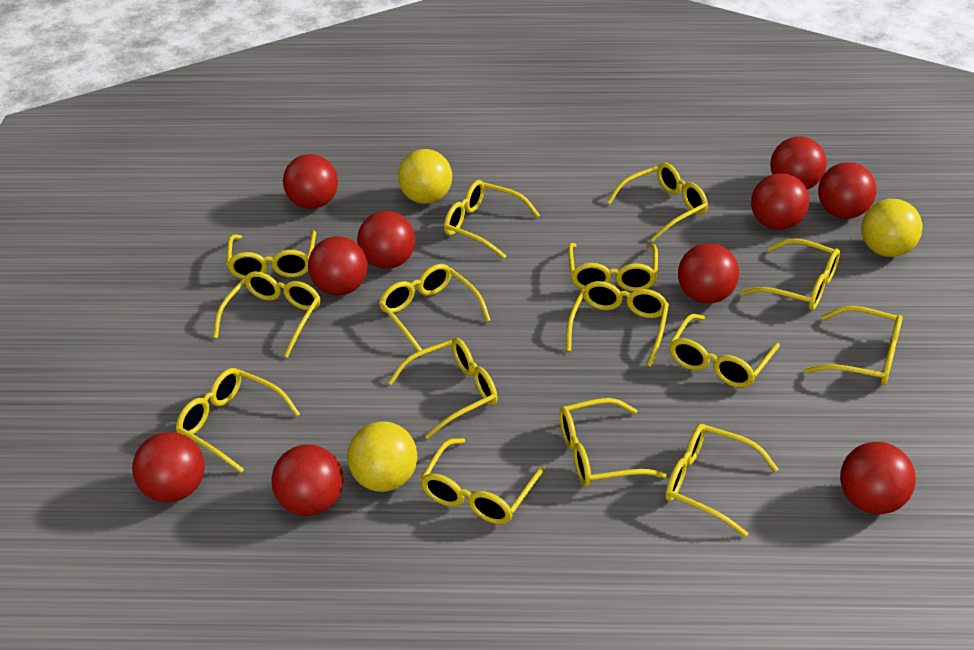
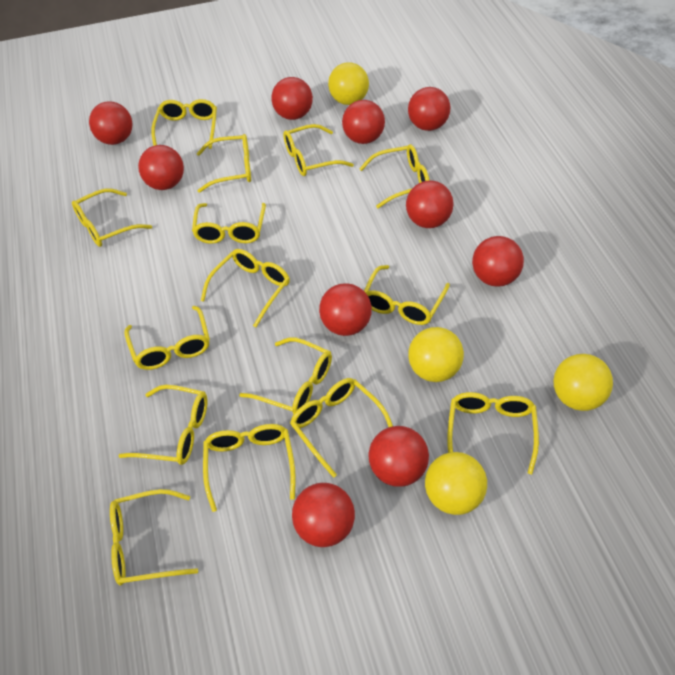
yellow ball: [347,421,417,492] [398,149,452,204] [861,199,922,257] = 3 -> [328,62,369,105] [408,327,464,382] [425,452,487,515] [553,354,613,411] = 4

